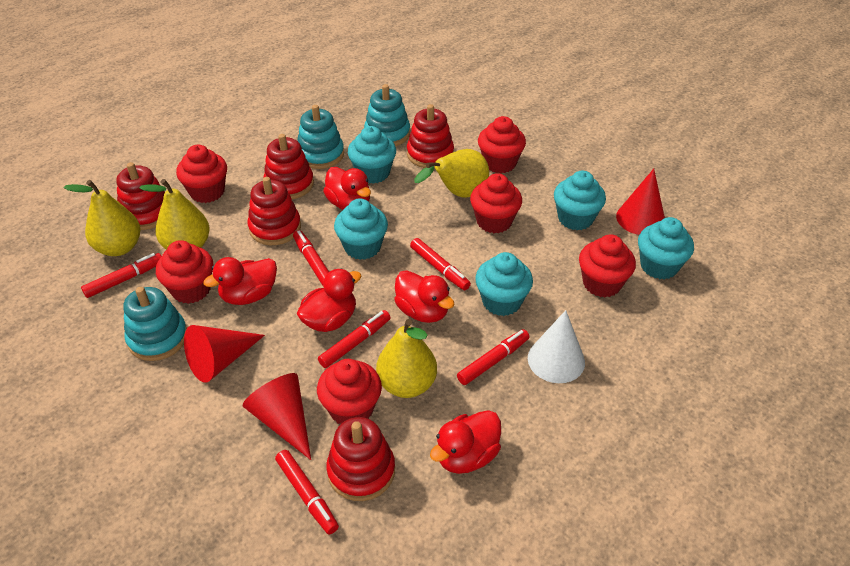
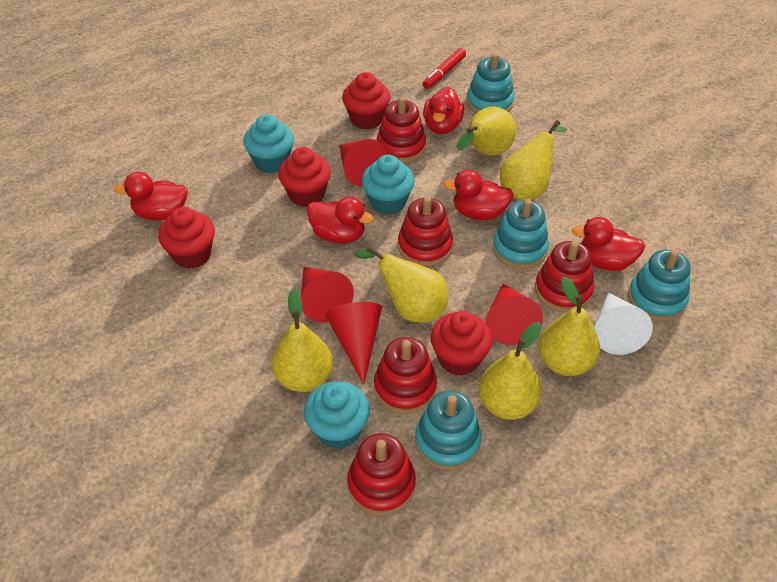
red cone: [184,325,265,383] [243,373,311,460] [616,169,665,235] = 3 -> [301,267,354,323] [325,302,382,384] [339,139,387,187] [485,284,543,345] = 4
red cupcake: [156,240,213,304] [176,144,227,203] [317,359,382,424] [470,173,522,233] [478,116,526,173] [579,234,636,298] = 6 -> [158,207,215,269] [278,147,331,207] [342,72,390,130] [430,311,492,376] = 4
red marker: [81,253,162,298] [275,450,339,535] [293,230,329,286] [318,310,391,368] [410,238,471,290] [457,329,529,385] = 6 -> [423,48,466,89] = 1
turquoise cupcake: [334,198,388,260] [348,126,396,184] [475,252,533,316] [554,171,606,230] [638,217,694,280] = 5 -> [243,114,294,173] [304,381,370,449] [362,154,414,215] = 3
turquoise stacking toy: [123,287,187,361] [297,105,344,169] [364,84,410,146] = 3 -> [415,391,481,470] [467,53,515,113] [493,199,549,269] [628,249,691,321] = 4
yellow pear: [64,180,141,256] [139,179,210,250] [376,319,437,398] [414,149,489,198] = 4 -> [272,289,333,392] [355,246,448,323] [457,107,516,156] [479,322,542,420] [500,120,567,200] [539,277,600,376] = 6

